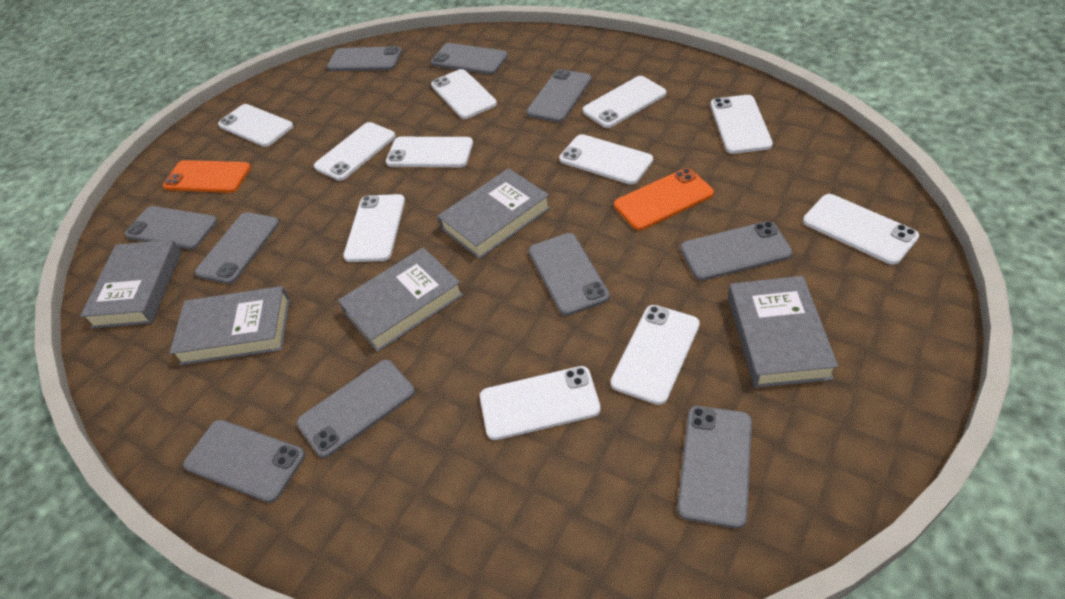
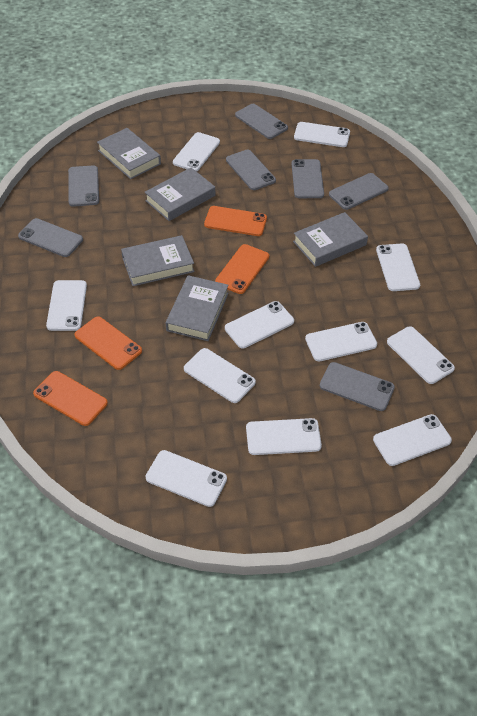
grey phone: [125,206,218,250] [183,420,305,503] [195,212,279,284] [296,360,415,458] [327,46,402,71] [431,43,508,75] [526,69,592,122] [529,233,610,316] [677,406,752,528] [680,221,793,281] = 10 -> [18,218,83,257] [68,165,99,207] [226,150,276,190] [235,104,288,139] [292,159,324,198] [320,362,395,411] [329,173,389,210] = 7
orange phone: [163,160,251,193] [614,168,714,230] = 2 -> [33,371,108,426] [75,317,142,370] [204,206,267,236] [215,244,269,294] = 4

